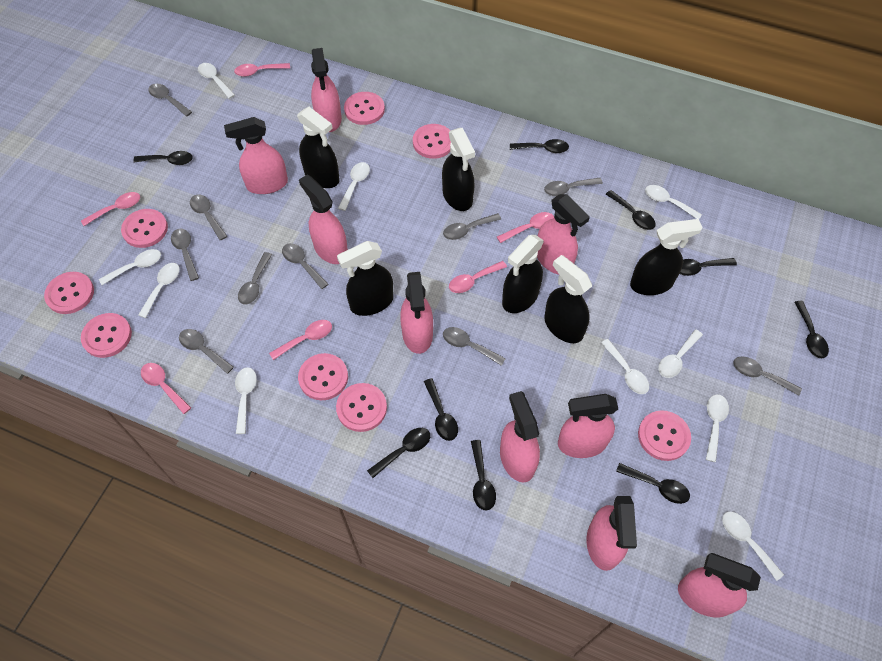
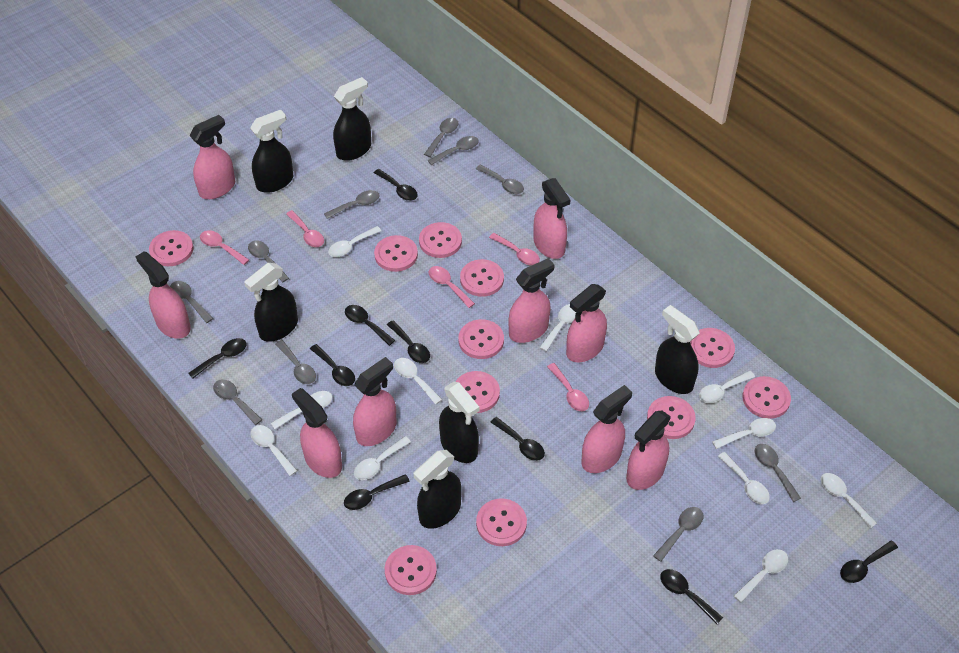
pink button: [44,272,94,314] [81,313,132,358] [121,209,168,248] [298,353,348,400] [336,383,387,432] [344,92,385,125] [413,124,451,159] [638,411,691,461] = 8 -> [149,230,193,266] [374,235,418,272] [385,545,437,595] [419,222,462,258] [455,371,500,413] [459,319,504,359] [460,259,504,297] [476,498,527,546] [647,396,696,439] [690,328,735,368] [743,376,791,419] = 11
pink spoon: [81,192,140,226] [141,363,191,414] [234,63,290,77] [269,320,332,360] [449,261,507,293] [497,212,554,243] = 6 -> [200,230,249,265] [286,210,324,247] [429,266,475,308] [489,233,540,265] [547,363,589,411] = 5
white spoon: [99,249,161,285] [138,263,180,318] [198,63,235,99] [235,367,257,434] [338,162,370,211] [601,339,649,394] [645,185,702,219] [658,329,703,378] [706,394,729,462] [722,512,784,581] = 10 -> [251,425,297,476] [271,391,333,429] [328,226,381,257] [354,436,411,480] [394,358,442,405] [539,304,576,352] [699,371,755,403] [712,418,776,449] [718,452,770,504] [734,549,788,603] [821,473,877,529] = 11

